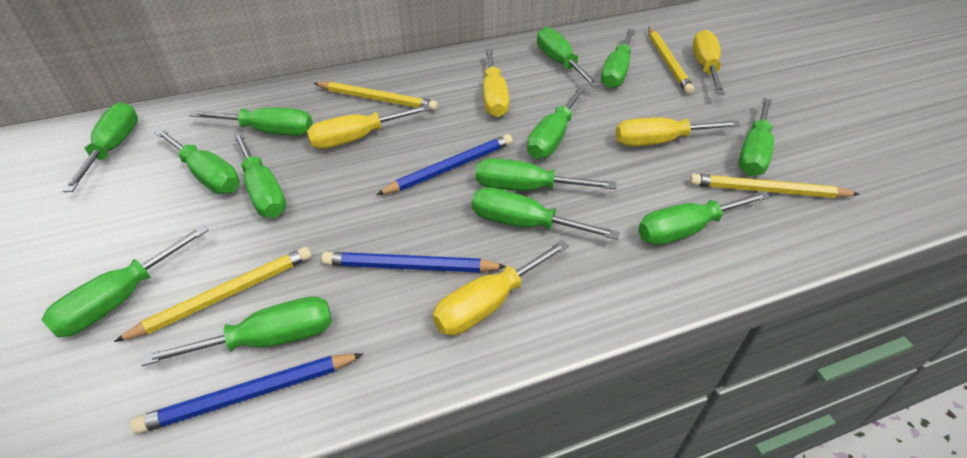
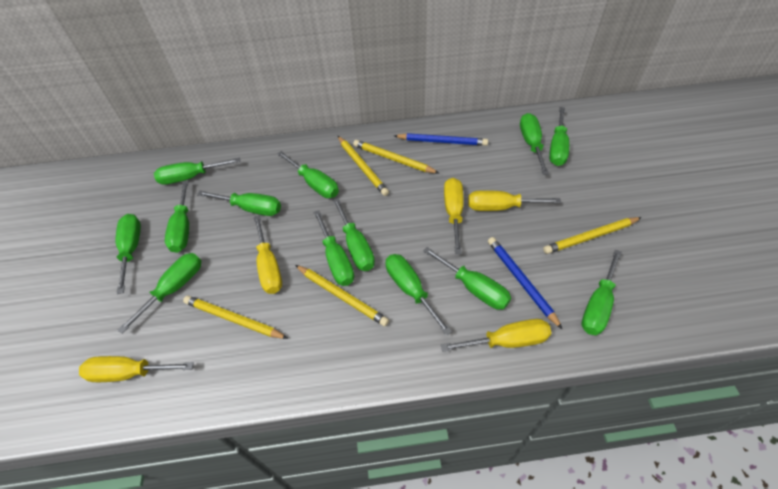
blue pencil: [131,353,363,434] [322,252,506,273] [376,134,513,195] = 3 -> [394,133,488,146] [488,237,562,329] = 2
yellow pencil: [114,247,312,342] [313,82,438,111] [648,27,695,94] [689,174,860,198] = 4 -> [183,295,288,339] [295,265,389,326] [338,136,389,196] [353,140,440,174] [543,217,642,254] = 5

